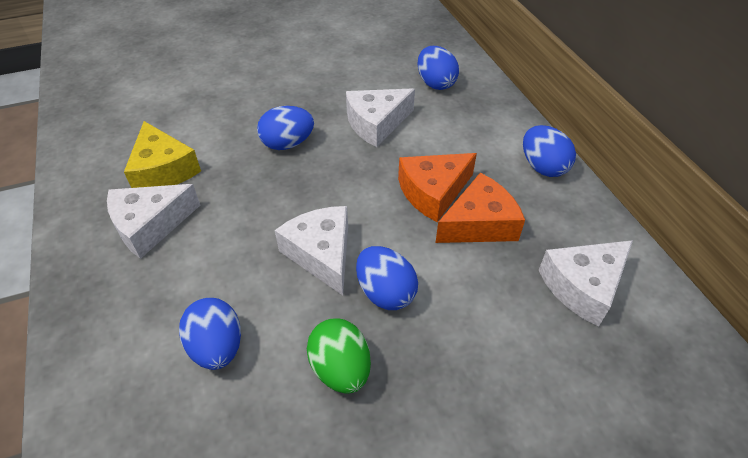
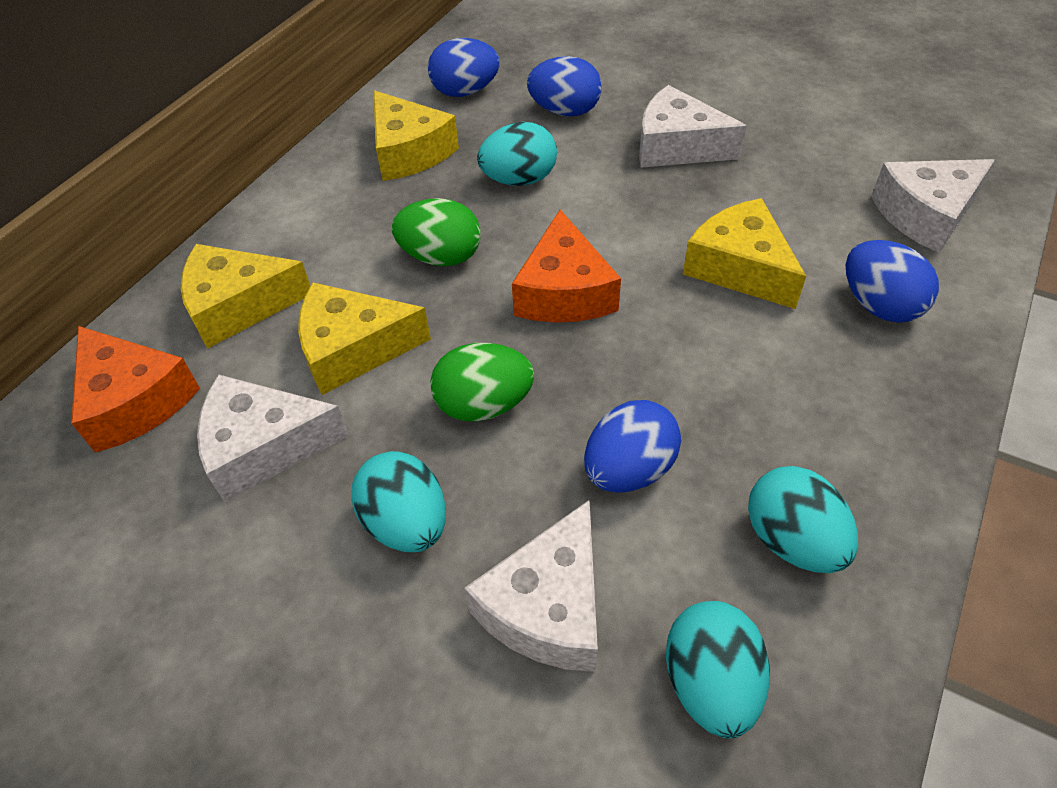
blue egg: [179,298,241,370] [257,106,314,150] [356,246,418,310] [418,46,459,90] [523,125,576,177] = 5 -> [428,38,500,97] [527,56,602,117] [584,400,681,493] [846,240,939,323] = 4
green egg: [307,318,371,394] = 1 -> [392,198,481,266] [430,343,534,422] = 2
turquoise egg: none = 0 -> [351,451,446,552] [477,122,557,186] [666,601,770,738] [748,466,858,573] = 4
yellow cheese: [124,121,201,188] = 1 -> [181,244,310,349] [298,282,431,395] [373,90,459,181] [683,198,806,309] = 4

